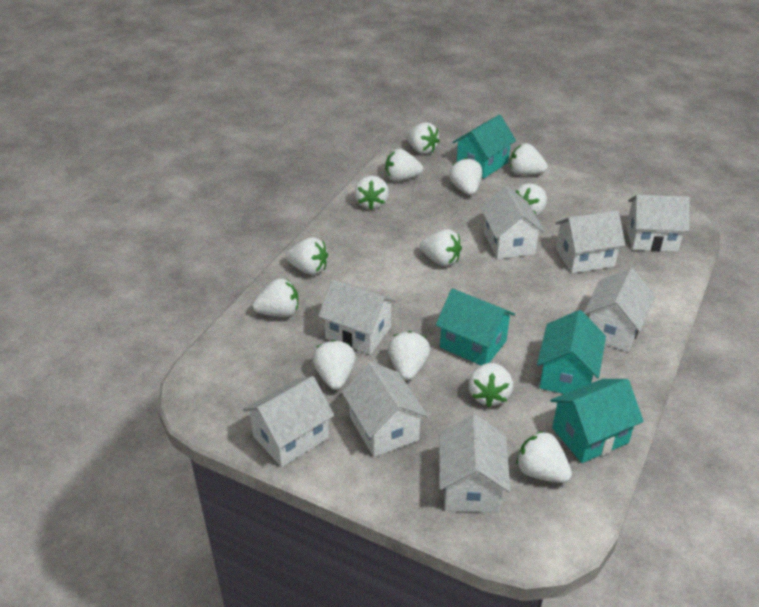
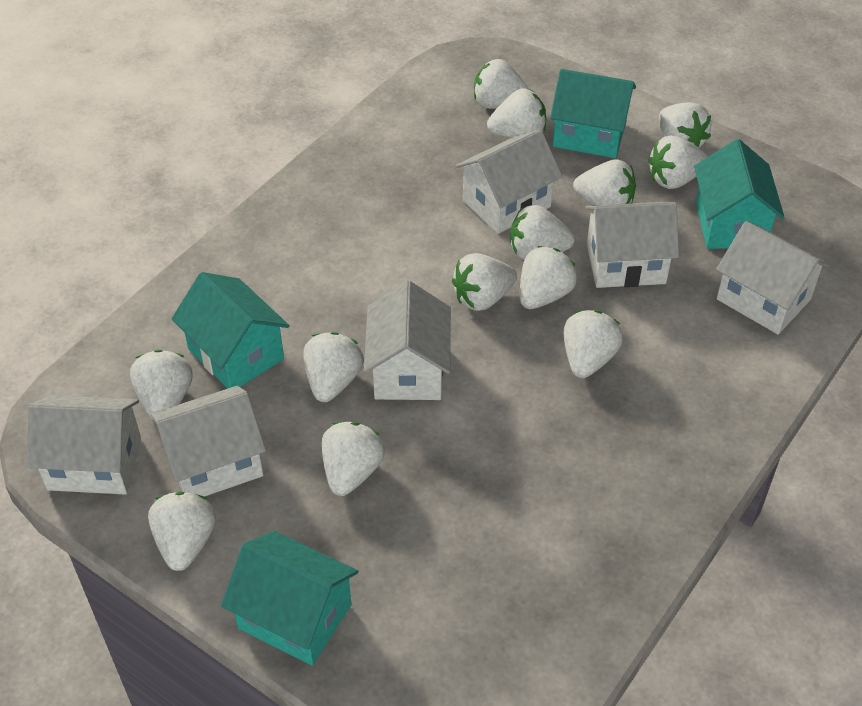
white house: [243,376,334,467] [318,279,397,355] [342,362,428,457] [439,414,511,513] [481,186,545,259] [555,210,625,273] [584,268,655,352] [626,195,690,252] = 8 -> [27,395,141,494] [151,386,266,497] [364,281,451,400] [456,129,562,234] [585,202,679,288] [716,221,830,334] = 6

